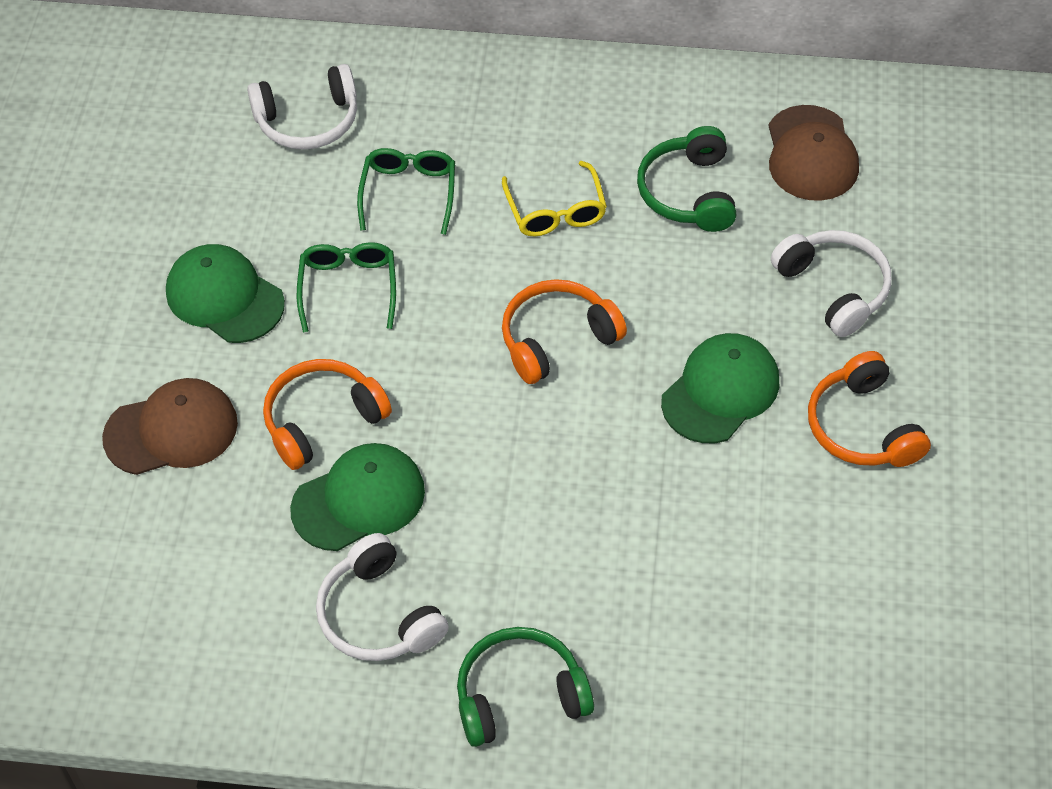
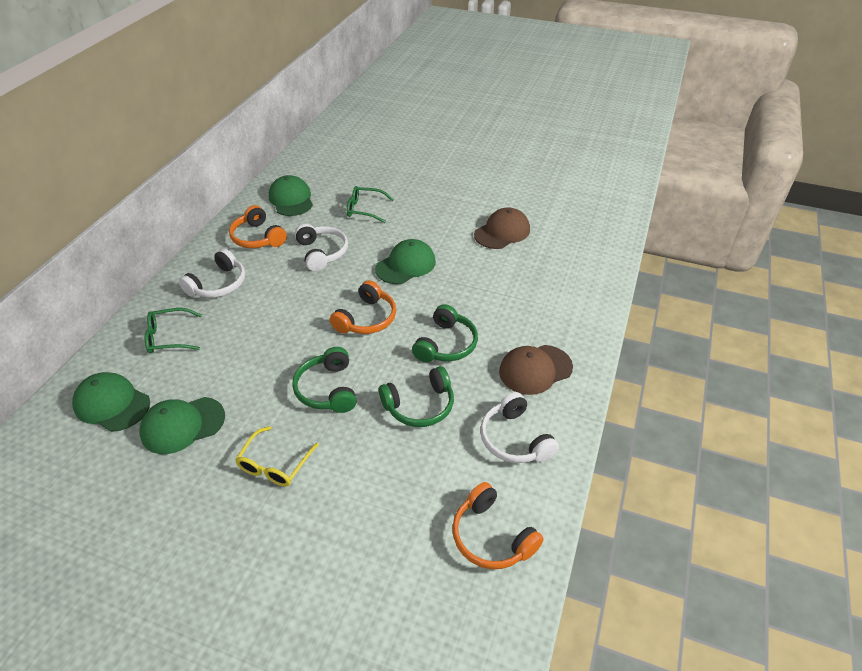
green cap: [166,244,285,343] [290,443,425,551] [661,333,779,443] = 3 -> [72,372,150,432] [139,397,225,454] [269,175,313,216] [375,239,436,284] = 4
green headphones: [457,627,594,747] [637,126,737,232] = 2 -> [292,347,357,413] [379,366,454,427] [412,304,478,362] = 3

